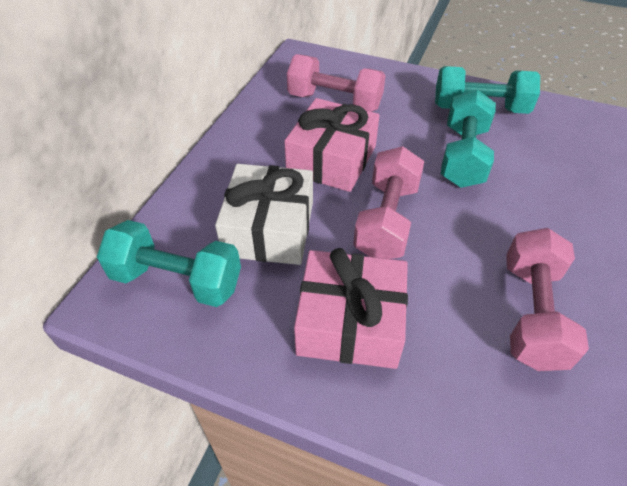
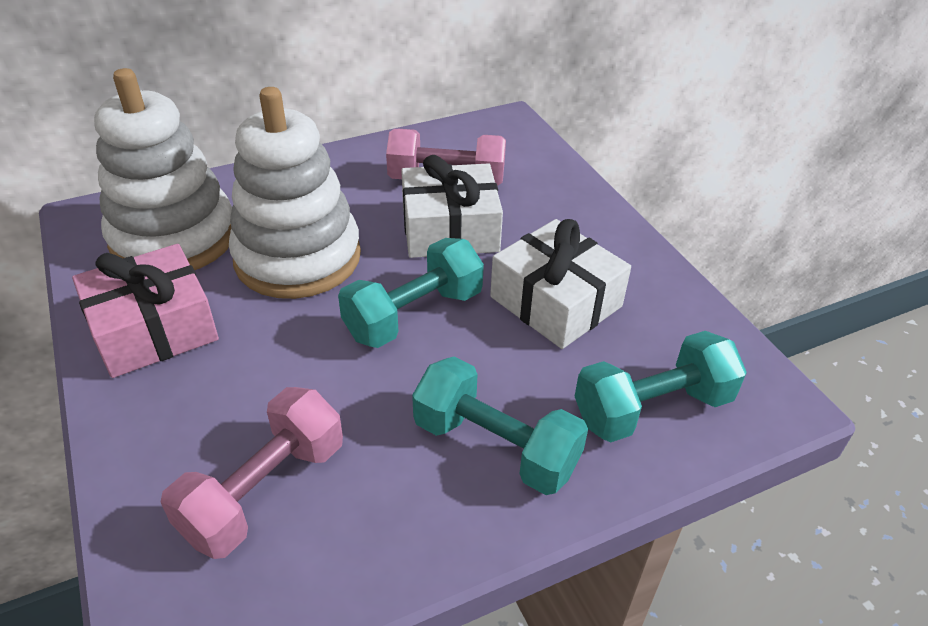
pink dumbbell: [287,54,386,112] [353,146,424,259] [506,228,589,371] = 3 -> [161,387,343,559] [386,129,506,186] = 2
pink gift: [284,98,380,192] [294,248,408,369] = 2 -> [72,244,219,378] = 1
white gift: [215,164,313,265] = 1 -> [401,155,503,258] [490,219,631,349] = 2
white stacking toy: none = 0 -> [94,68,232,270] [229,87,361,299] = 2

